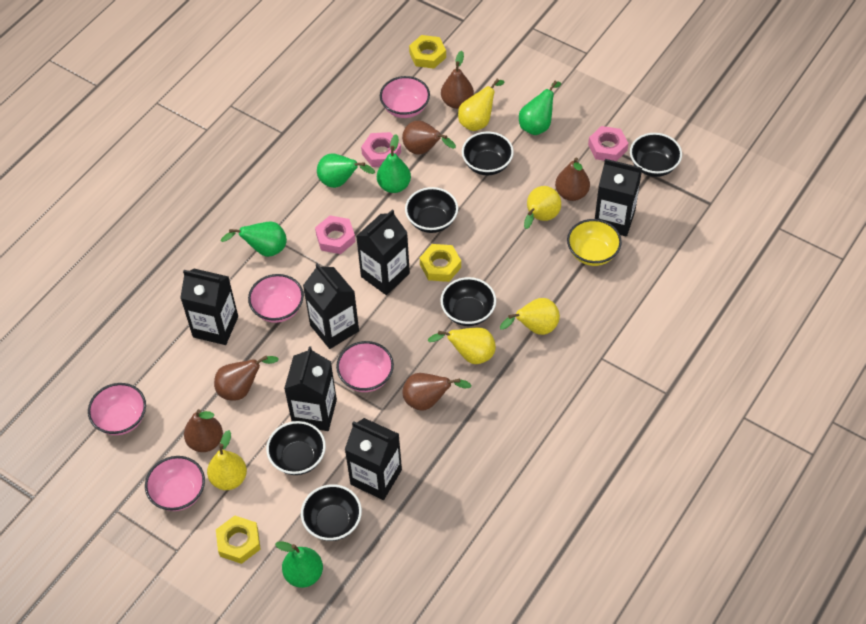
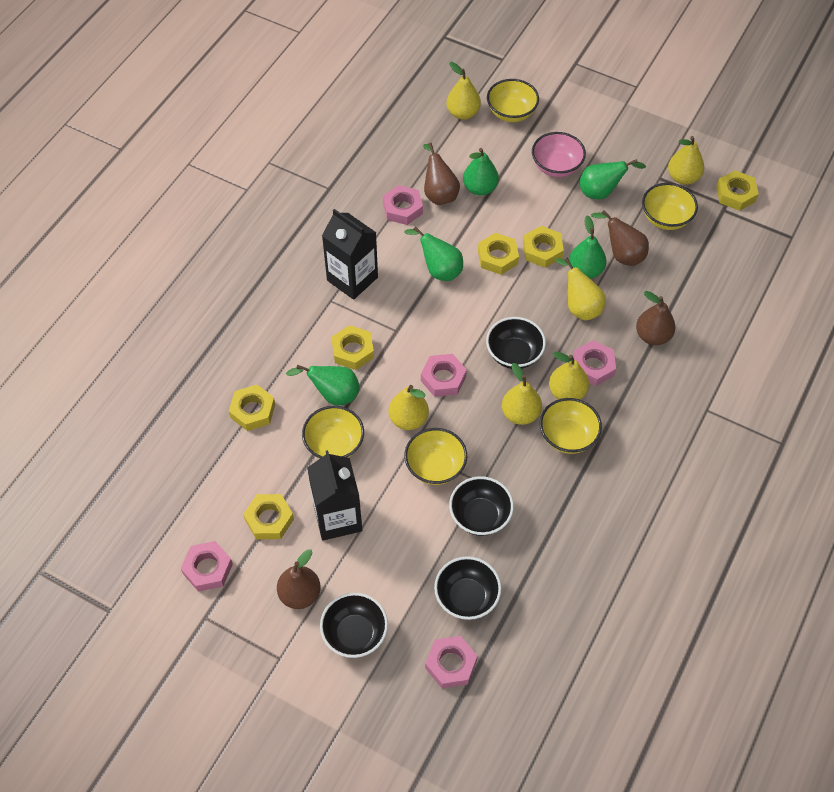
black bowl: [266,421,326,475] [301,484,362,541] [405,187,458,233] [440,277,496,326] [462,131,514,175] [630,133,682,177] = 6 -> [320,593,388,658] [434,556,501,620] [449,476,514,536] [486,317,546,369] = 4
black carton: [180,269,238,345] [284,346,337,431] [303,263,359,349] [345,418,402,500] [356,209,410,295] [595,159,642,237] = 6 -> [307,450,362,541] [322,209,378,300] = 2
brown pear: [184,409,223,452] [214,356,279,401] [402,121,456,155] [403,373,471,411] [441,51,474,109] [555,158,590,201] = 6 -> [277,549,321,609] [423,143,460,205] [591,210,649,266] [636,291,676,345] = 4
pink bowl: [88,383,146,435] [145,456,205,511] [248,274,304,323] [336,341,394,392] [380,76,430,118] = 5 -> [532,132,586,177] = 1
pink nut: [315,216,355,254] [361,132,401,167] [588,126,628,161] = 3 -> [181,541,233,592] [383,185,423,225] [421,354,467,397] [425,636,477,688] [573,340,616,386] = 5
yellow bowl: [567,219,622,266] = 1 -> [302,406,364,459] [404,428,467,485] [487,79,539,122] [540,398,602,454] [642,183,698,230] = 5
yellow nut: [216,516,261,564] [409,35,446,69] [420,244,461,282] = 3 -> [229,385,275,431] [243,494,294,539] [331,325,374,370] [478,233,519,275] [523,226,564,268] [716,170,759,211] = 6
yellow pear: [207,430,247,490] [427,328,496,364] [458,79,505,131] [500,298,560,335] [524,186,561,229] = 5 -> [389,385,429,430] [446,62,481,120] [502,363,542,425] [549,352,589,400] [556,258,606,320] [668,136,704,185] = 6

